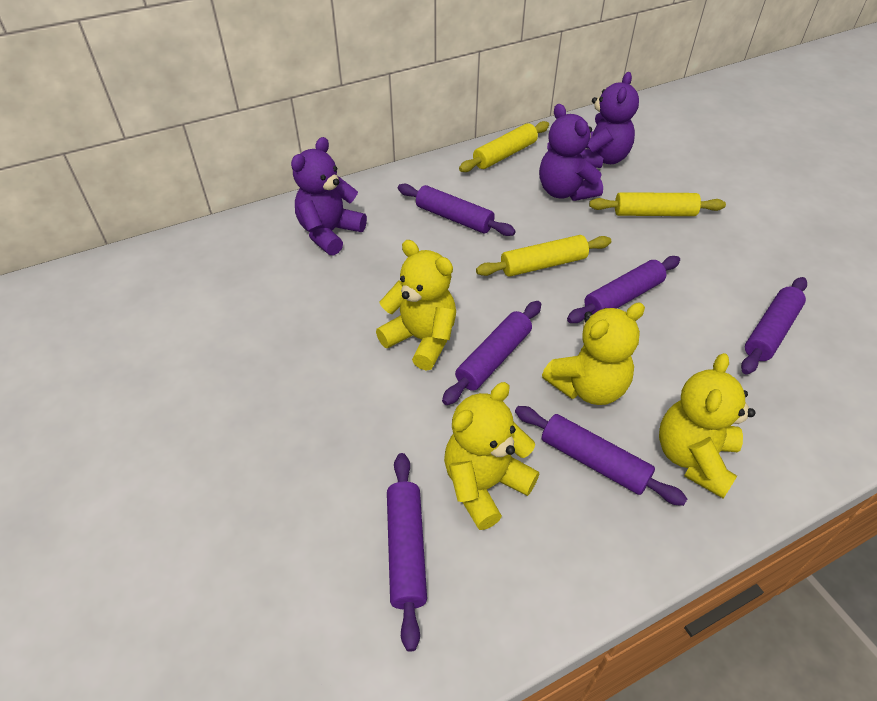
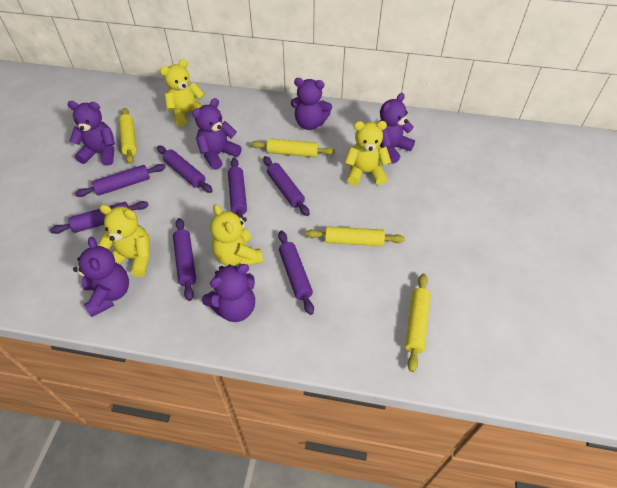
purple rolling pin: [387,453,427,652] [398,184,516,236] [442,301,541,405] [515,406,687,506] [567,256,680,323] [741,277,807,374] = 6 -> [50,201,149,234] [75,164,166,197] [157,146,213,193] [173,218,196,301] [228,158,247,218] [263,156,310,216] [278,230,314,315] = 7
purple teddy bear: [291,137,367,256] [539,104,603,201] [580,72,639,168] = 3 -> [67,101,115,165] [73,237,129,317] [192,98,242,170] [202,264,255,322] [291,78,332,130] [380,93,415,164] = 6
yellow rolling pin: [459,121,549,172] [476,235,611,277] [589,192,726,216] = 3 -> [119,108,137,164] [251,138,335,157] [306,226,404,246] [405,274,431,372] = 4

